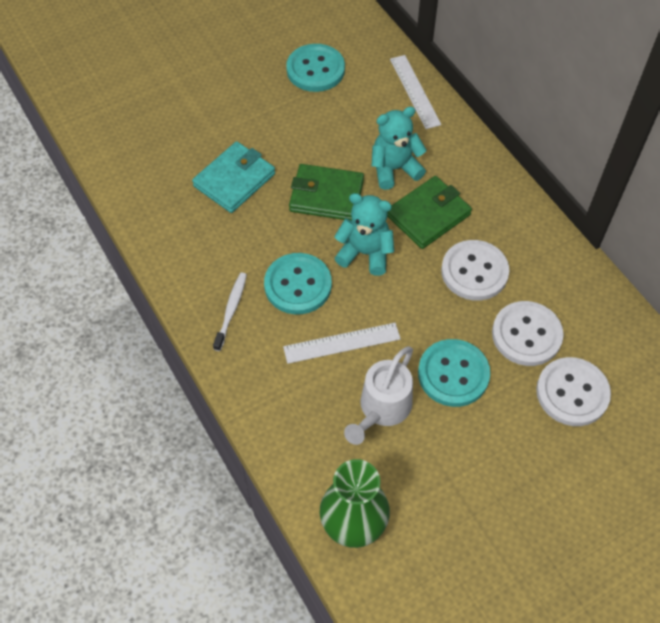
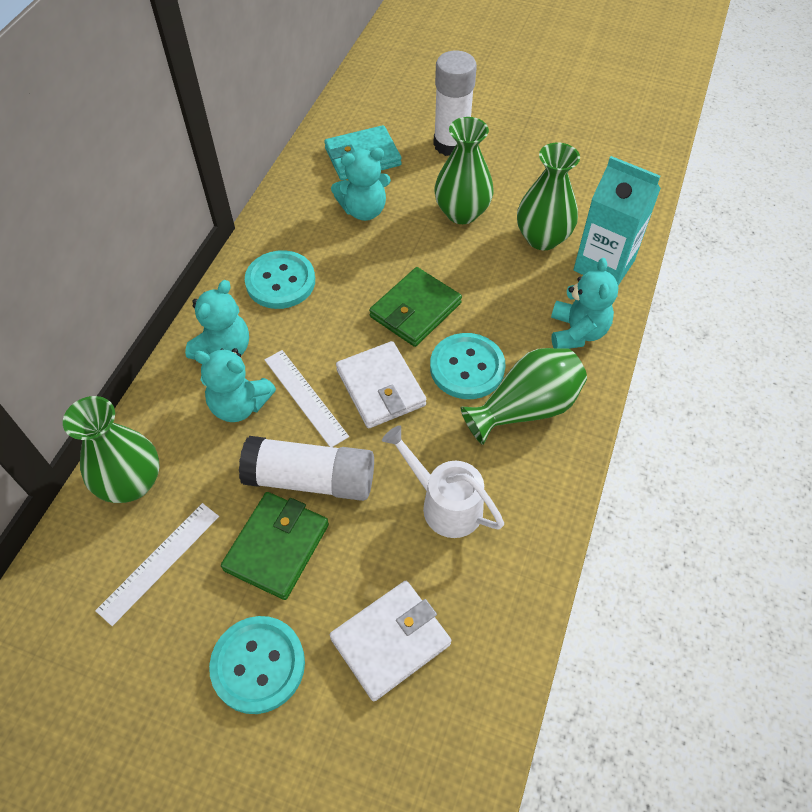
green vase: [320,459,390,548] = 1 -> [63,396,160,503] [434,117,494,224] [460,348,587,445] [517,142,580,250] = 4
turquoise carton: none = 0 -> [573,156,661,286] = 1
turquoise teddy bear: [334,193,394,276] [372,106,427,190] = 2 -> [185,280,249,360] [194,348,276,422] [331,148,391,221] [551,258,618,349] = 4
white button: [441,240,510,301] [492,301,564,366] [536,357,611,426] = 3 -> none = 0
white glue stick: none = 0 -> [239,436,374,501] [433,51,477,156] = 2
white toothbrush: [213,273,247,351] = 1 -> none = 0
white wallet: none = 0 -> [330,581,451,701] [336,341,427,428] = 2

